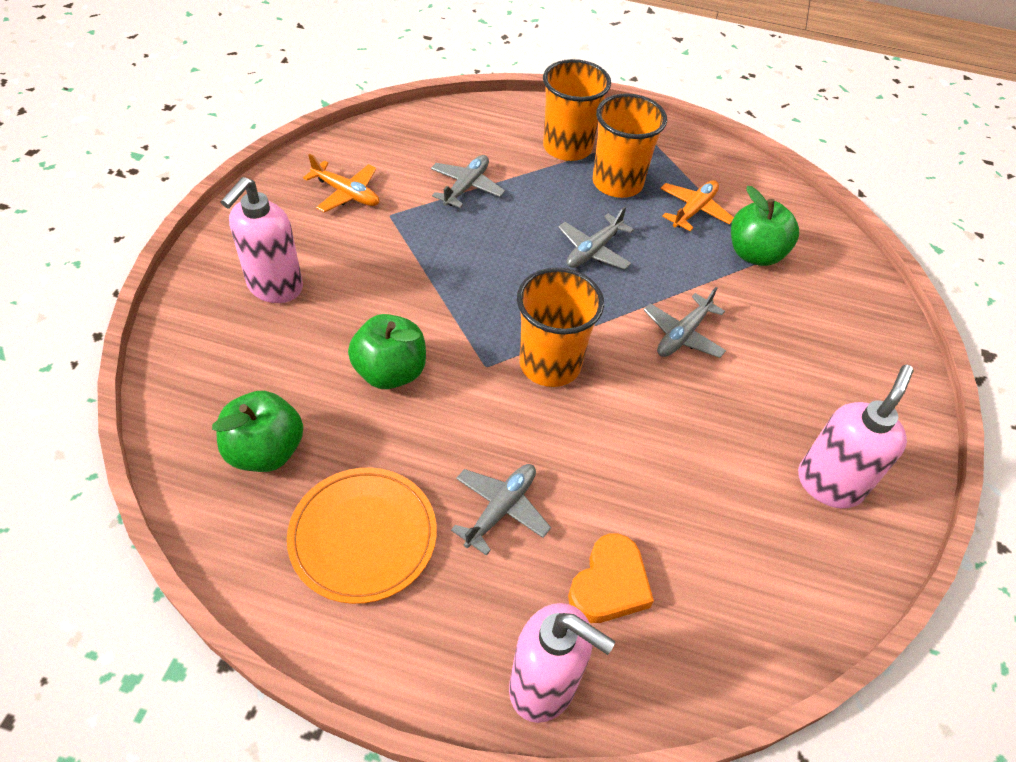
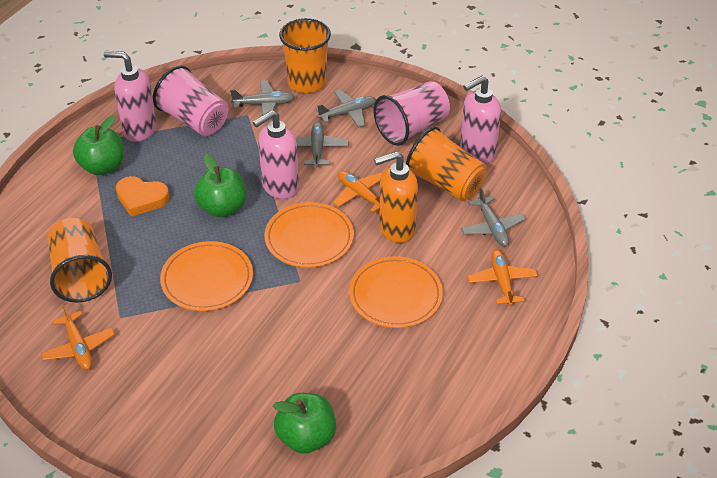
orange plane: [303,154,379,212] [660,180,734,231] = 2 -> [41,304,115,370] [333,171,382,213] [467,250,538,306] = 3
orange plate: [287,468,437,604] = 1 -> [160,241,253,311] [264,202,354,268] [349,256,443,328] = 3
orange soap dispenser: none = 0 -> [374,151,418,243] = 1
pink cup: none = 0 -> [153,66,228,136] [373,81,450,146] = 2

